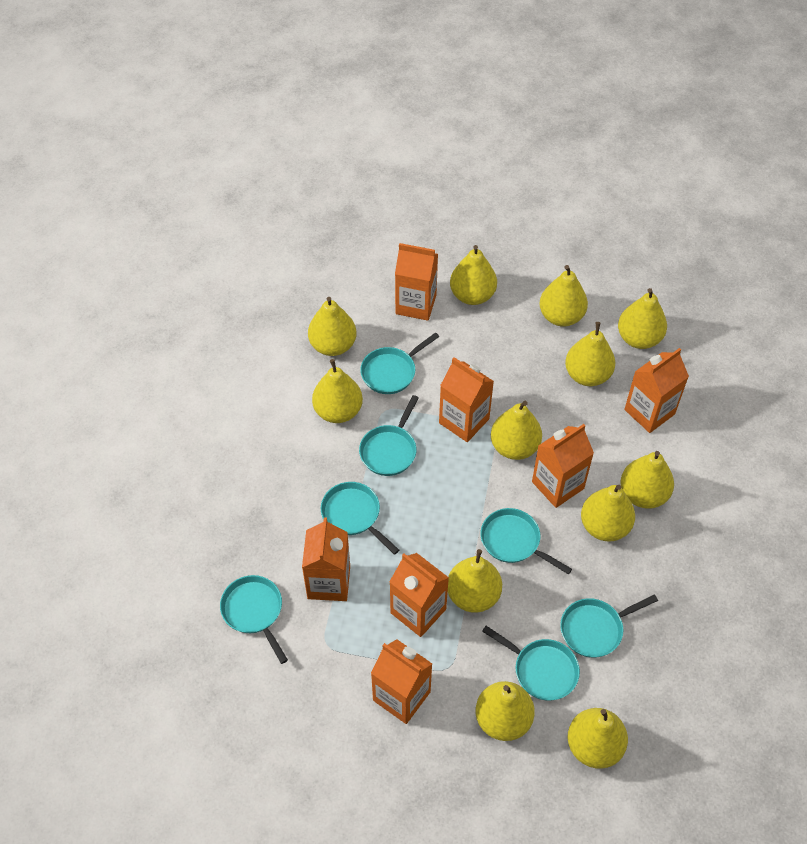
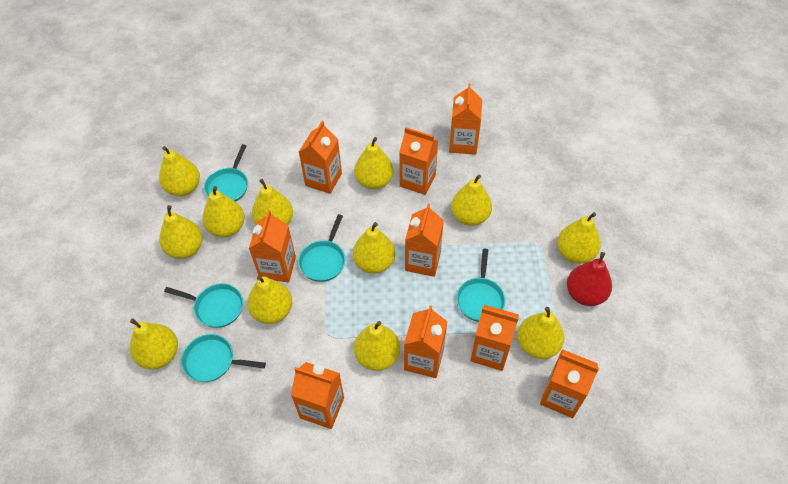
orange carton: [302,517,350,601] [371,639,432,724] [389,553,449,637] [395,243,438,321] [439,357,494,442] [532,424,594,508] [624,348,689,433] = 7 -> [249,210,296,282] [291,362,344,429] [299,121,342,194] [399,127,438,195] [404,305,447,378] [405,204,444,277] [449,83,482,155] [470,305,519,371] [540,349,599,418] = 9
red pear: none = 0 -> [567,252,612,306] = 1
turquoise pan: [220,575,288,664] [321,482,399,555] [359,395,419,476] [360,332,439,394] [480,508,572,575] [482,626,580,701] [560,594,658,658] = 7 -> [164,283,243,328] [181,334,266,382] [204,144,248,202] [298,214,345,282] [456,249,505,322] = 5

